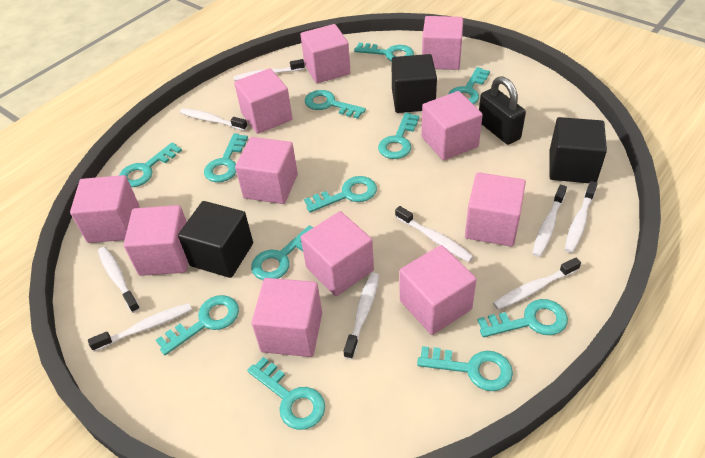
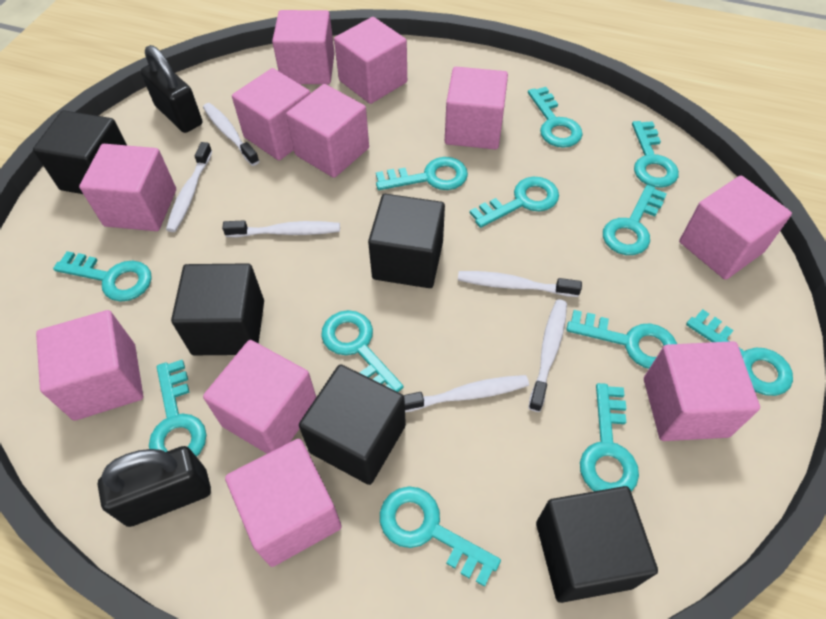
black cube: [178,201,253,278] [391,54,437,113] [550,117,607,183] = 3 -> [33,110,127,194] [171,263,264,355] [299,364,406,485] [368,194,445,288] [536,486,658,603] = 5
black padlock: [479,76,526,145] = 1 -> [98,446,211,527] [141,45,202,133] = 2
white toothbrush: [88,303,192,352] [98,247,140,313] [180,108,248,131] [233,59,305,81] [343,273,379,359] [395,206,474,262] [493,257,581,310] [532,185,567,257] [565,181,598,253] = 9 -> [166,142,212,232] [203,103,260,166] [222,220,340,237] [403,375,529,412] [458,271,582,297] [528,300,567,412] = 6

